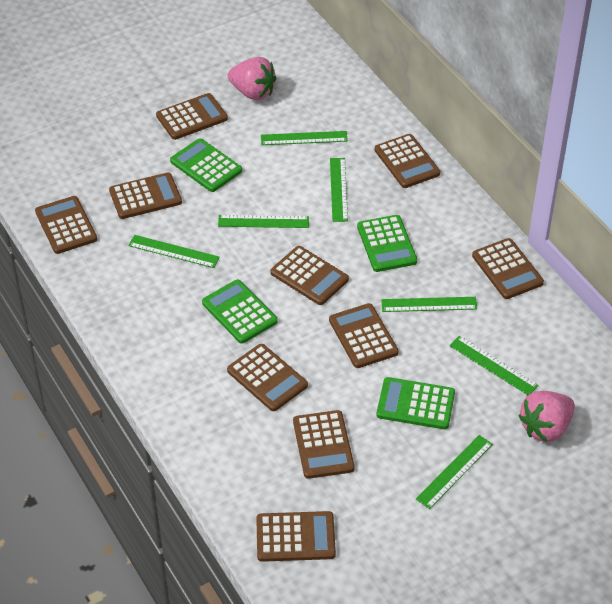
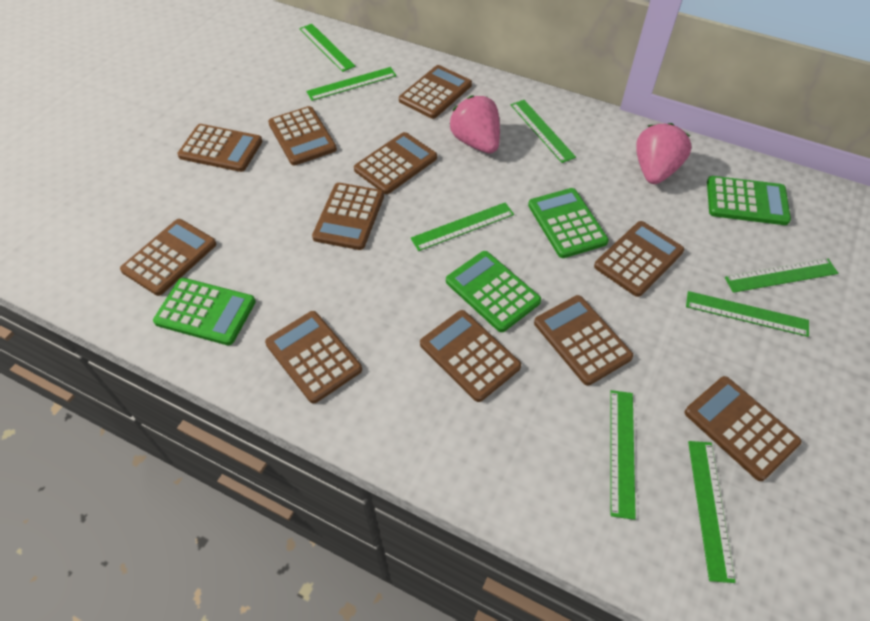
brown calculator: [35,196,97,254] [109,173,182,219] [156,93,228,140] [227,344,308,411] [256,511,336,562] [270,246,349,305] [293,410,355,479] [329,303,399,368] [375,134,440,188] [472,238,544,299] = 10 -> [120,219,216,296] [177,124,262,172] [265,311,362,403] [268,106,337,166] [312,183,384,250] [354,132,437,194] [399,65,472,119] [420,310,521,402] [534,295,633,386] [594,221,684,297] [684,376,801,481] = 11
green ruler: [128,235,219,268] [218,215,309,228] [261,131,348,145] [330,158,348,222] [381,297,477,312] [416,435,493,509] [449,336,539,395] = 7 -> [299,24,356,72] [306,67,397,101] [411,202,514,251] [511,100,576,163] [610,390,636,520] [686,291,809,337] [688,441,736,583] [725,259,838,293] = 8

